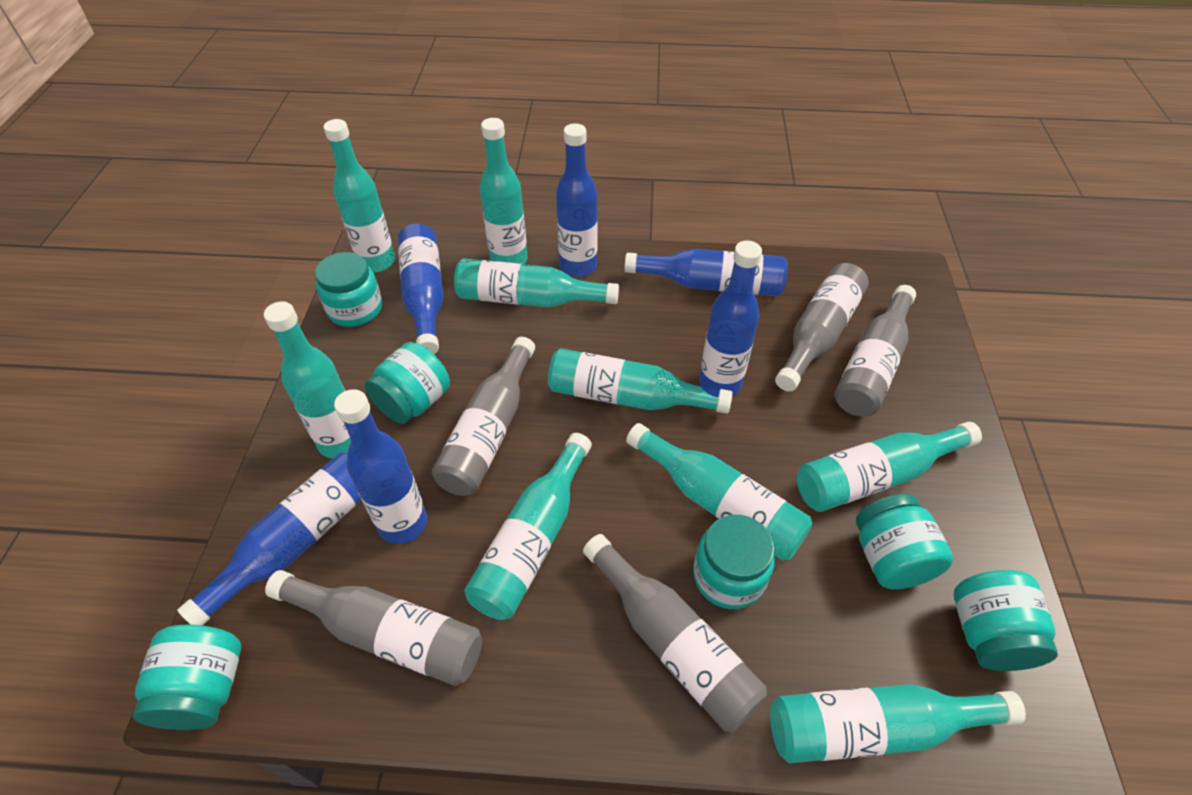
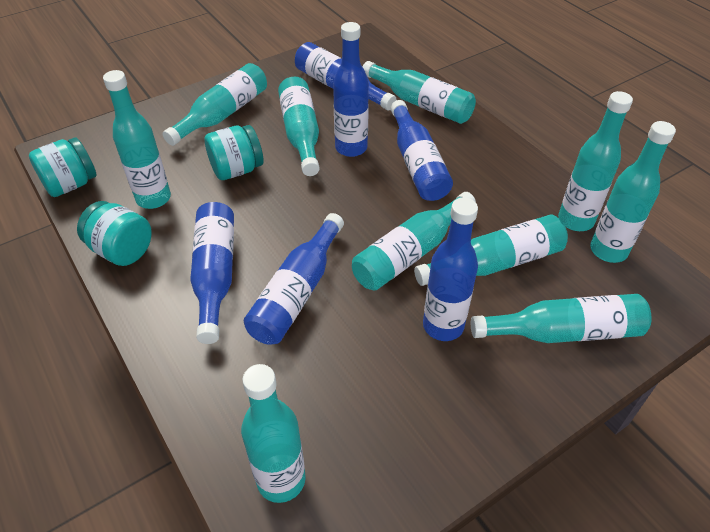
grey bottle: [265,570,482,686] [432,337,535,496] [583,534,767,732] [775,263,869,391] [834,285,916,416] = 5 -> none = 0
turquoise bottle: [264,301,351,459] [324,119,395,272] [454,258,619,307] [464,433,592,620] [480,118,528,264] [548,348,733,414] [626,423,812,561] [770,684,1026,763] [797,422,982,512] = 9 -> [103,70,171,209] [163,63,267,146] [241,364,306,503] [278,77,320,176] [352,192,476,291] [363,61,476,124] [414,214,568,286] [471,294,652,343] [558,91,633,231] [590,121,676,263] = 10
turquoise jar: [133,625,241,730] [315,252,382,327] [365,342,450,424] [693,515,775,609] [856,494,953,590] [954,570,1058,671] = 6 -> [29,137,97,197] [77,201,152,266] [204,125,264,180] = 3

